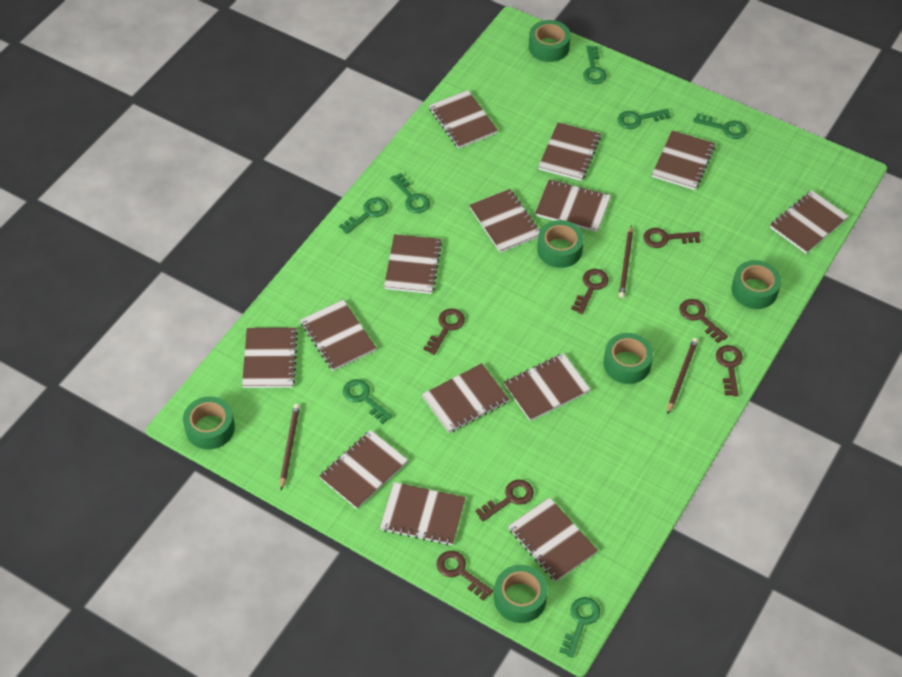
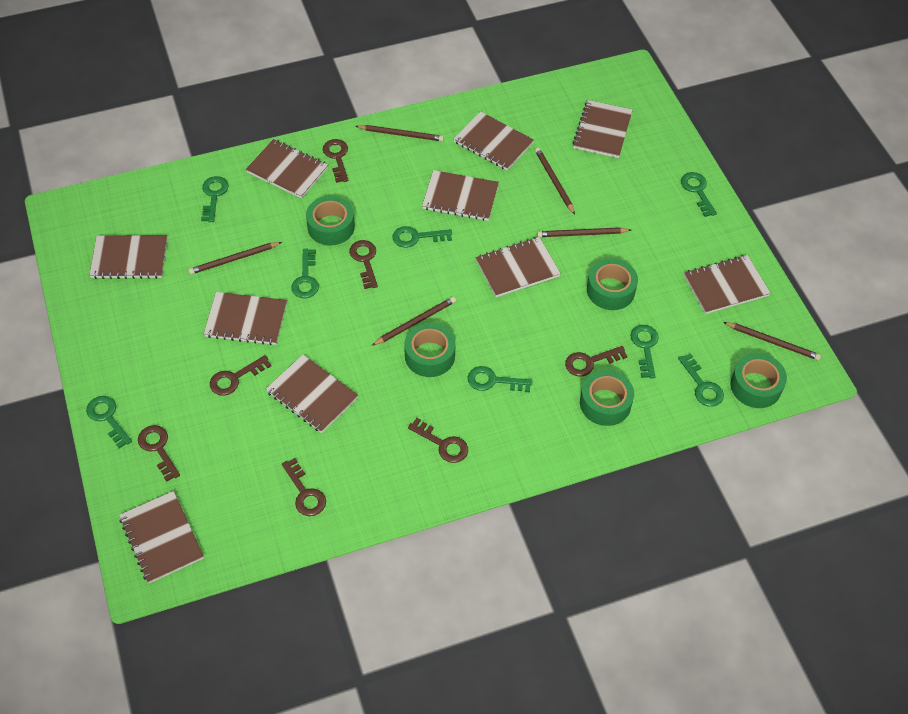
brown notebook: [242,327,298,388] [300,300,376,371] [319,430,408,509] [380,482,466,545] [384,234,442,294] [422,363,509,433] [429,90,498,149] [469,189,540,253] [504,353,591,421] [508,497,598,582] [535,180,611,232] [538,122,601,181] [652,130,715,190] [770,190,849,254] = 14 -> [89,235,167,279] [119,491,204,583] [204,292,287,345] [246,139,328,198] [266,355,359,433] [422,170,499,221] [453,111,534,170] [475,237,561,297] [573,100,633,158] [684,255,771,314] = 10
brown pencil: [280,404,300,490] [619,225,633,298] [667,338,698,415] = 3 -> [189,242,282,274] [355,125,444,141] [371,297,456,346] [535,147,575,214] [537,227,631,237] [724,322,821,360] = 6
green key: [339,197,388,234] [343,379,393,424] [390,173,430,213] [559,597,600,658] [583,46,607,84] [618,109,671,129] [693,113,747,139] = 7 -> [86,396,132,448] [201,176,228,222] [291,249,319,298] [393,226,452,248] [467,366,532,392] [630,325,659,378] [678,353,724,407] [681,172,717,217] = 8
green tape: [183,396,235,450] [494,565,548,623] [529,20,571,62] [537,220,584,268] [604,333,653,384] [732,260,781,309] = 6 -> [306,196,355,245] [404,323,456,377] [580,370,634,426] [587,259,638,310] [730,353,787,408] = 5

